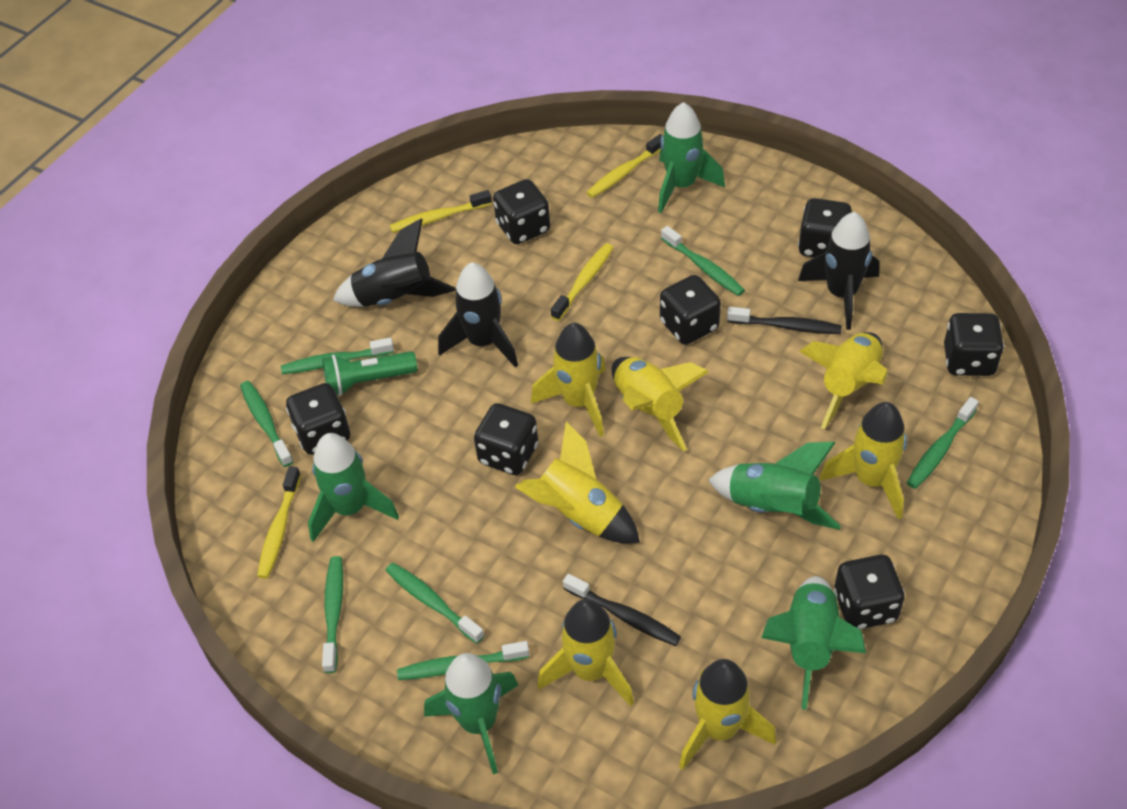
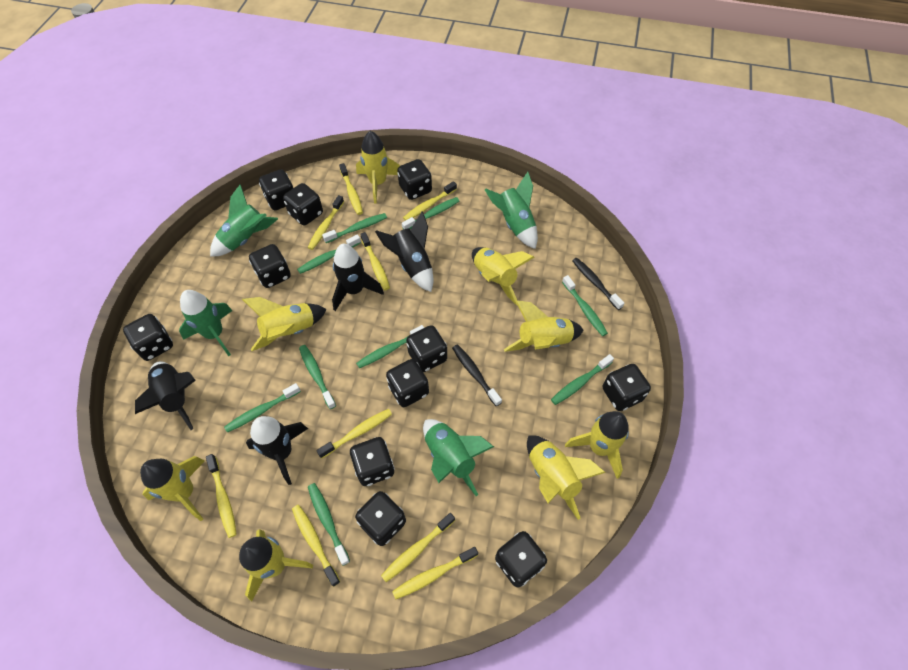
black dice: [286,383,350,455] [474,403,538,475] [493,179,550,244] [660,275,721,345] [798,198,852,258] [834,555,905,629] [944,313,1004,376] = 7 -> [123,314,173,361] [249,244,291,288] [259,169,293,210] [283,183,323,225] [350,437,395,486] [355,491,406,546] [386,359,429,407] [397,159,432,200] [406,325,447,372] [495,531,547,587] [602,364,651,411] = 11
black rocket: [333,219,456,307] [438,262,518,368] [798,212,880,330] = 3 -> [135,361,196,430] [246,416,308,485] [332,244,384,311] [375,211,433,292] = 4
green flashlight: [322,351,417,396] = 1 -> none = 0
green rocket: [308,433,399,542] [424,653,518,774] [658,102,725,213] [708,442,841,530] [761,576,866,710] = 5 -> [179,290,233,356] [210,184,278,257] [423,419,494,496] [485,172,538,249] = 4
green toothbrush: [240,381,294,467] [281,337,394,374] [322,556,343,673] [385,563,485,644] [397,641,530,680] [661,226,745,296] [907,397,979,489] = 7 -> [224,383,301,433] [297,234,361,274] [299,345,336,409] [308,483,350,566] [322,213,387,243] [356,325,424,368] [402,197,459,229] [551,354,614,405] [562,275,608,336] = 9
yellow rocket: [515,421,640,543] [531,323,606,437] [537,599,634,706] [611,357,709,452] [679,659,776,770] [799,332,888,429] [820,402,907,519] = 7 -> [140,456,205,521] [239,529,313,601] [242,297,327,351] [356,131,400,203] [472,247,535,305] [504,300,583,352] [527,435,606,520] [565,411,629,479] = 8
yellow toothbrush: [257,466,301,579] [390,190,492,233] [551,243,614,321] [586,134,662,198] = 4 -> [206,454,237,538] [292,505,340,587] [308,195,344,250] [316,409,392,459] [339,163,363,215] [360,232,390,290] [381,513,455,582] [392,547,478,599] [403,181,457,221] = 9

